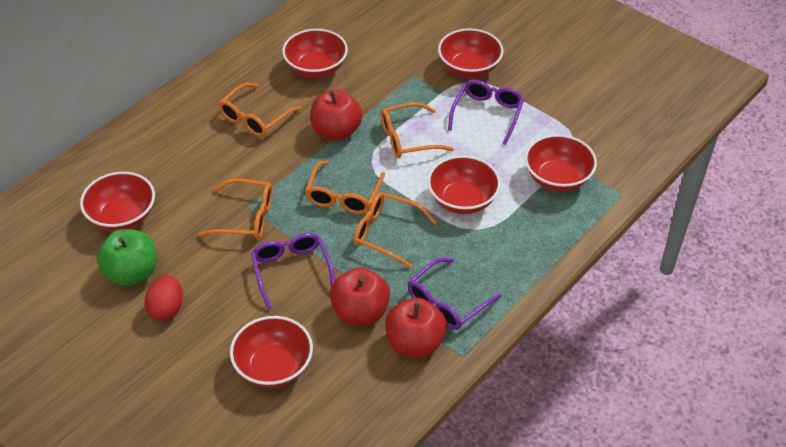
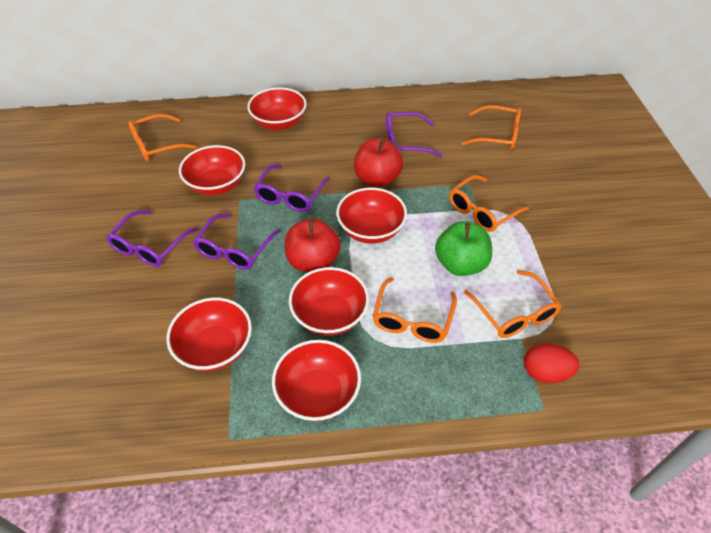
purple glasses: [251,233,335,310] [408,258,502,330] [448,80,524,145] = 3 -> [106,210,198,267] [193,213,280,270] [254,165,330,212] [386,112,442,157] = 4
red apple: [310,90,363,141] [330,267,390,326] [385,298,447,358] = 3 -> [285,219,341,272] [354,138,403,187] = 2

